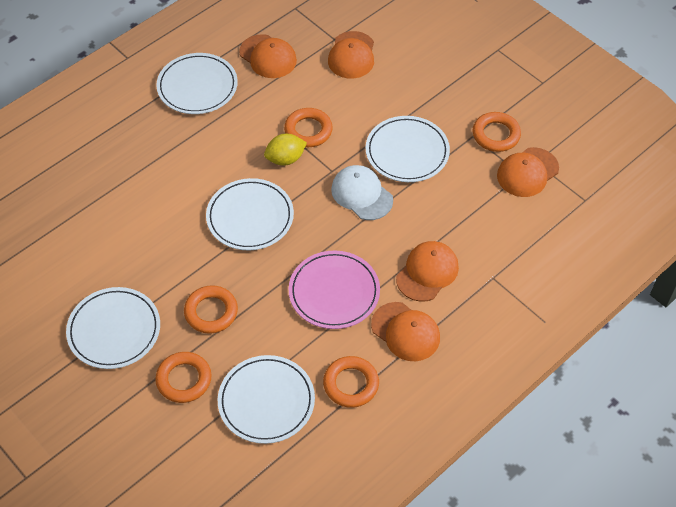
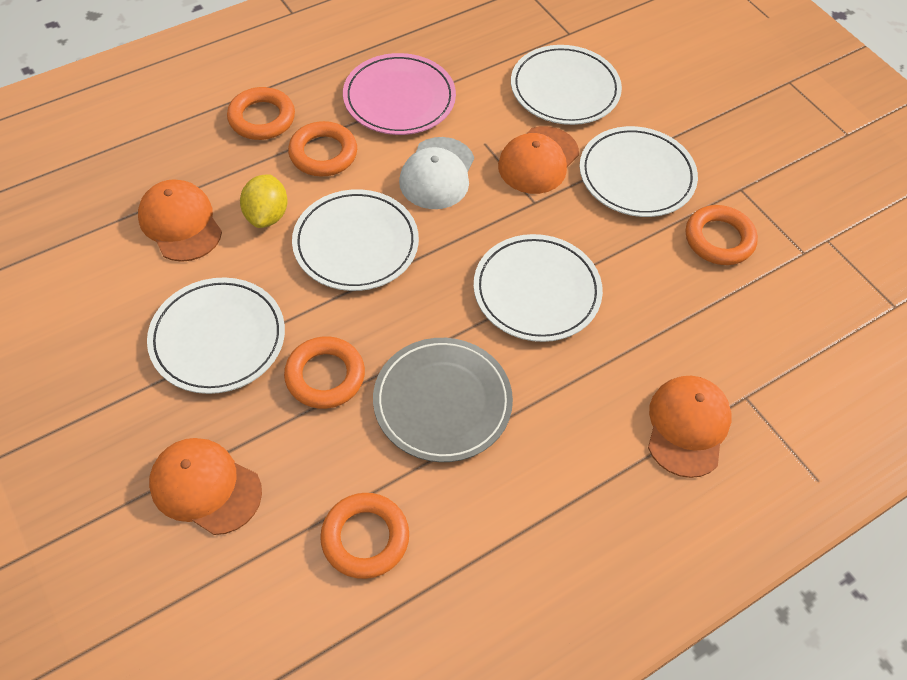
grey plate: none = 0 -> [373,338,513,462] = 1
orange cap: [239,34,297,78] [328,31,374,79] [371,302,440,361] [396,241,459,302] [497,147,559,197] = 5 -> [138,179,222,262] [149,438,262,535] [498,126,579,194] [648,376,732,478] = 4

